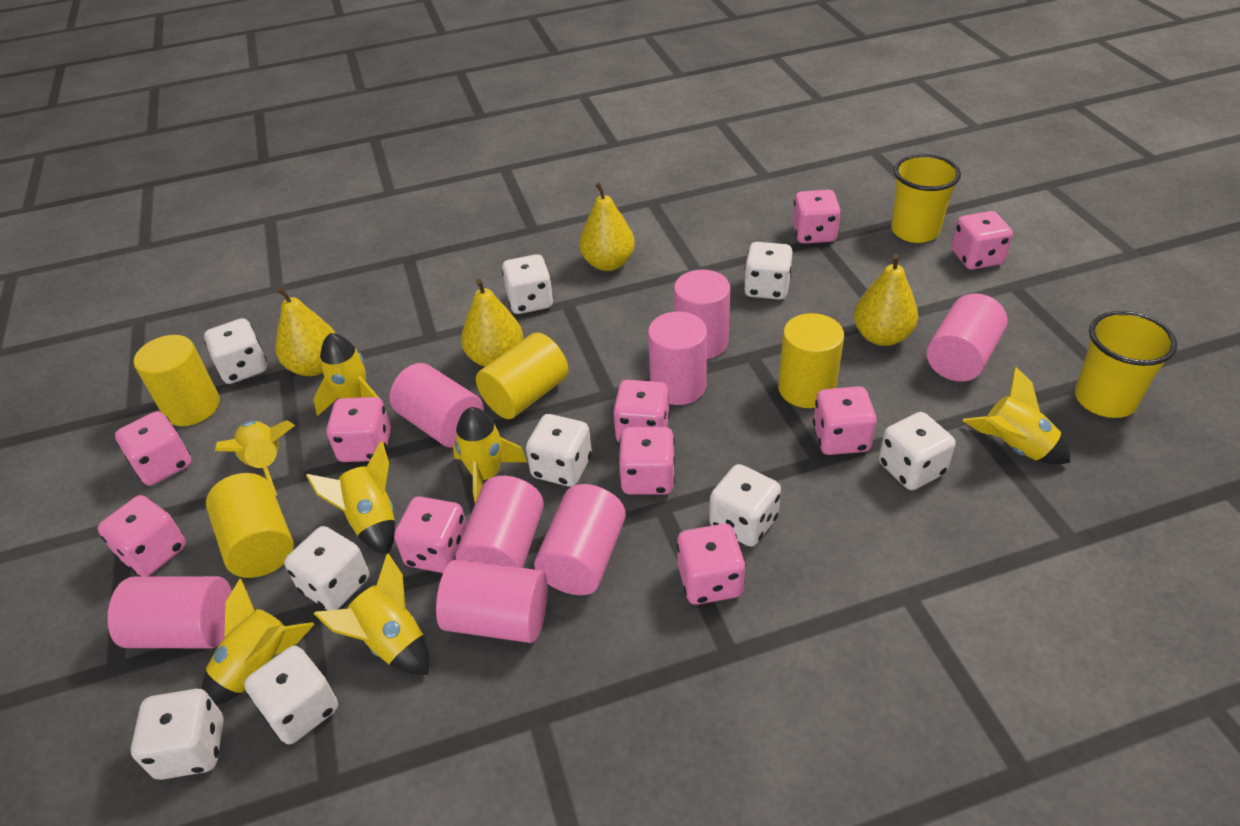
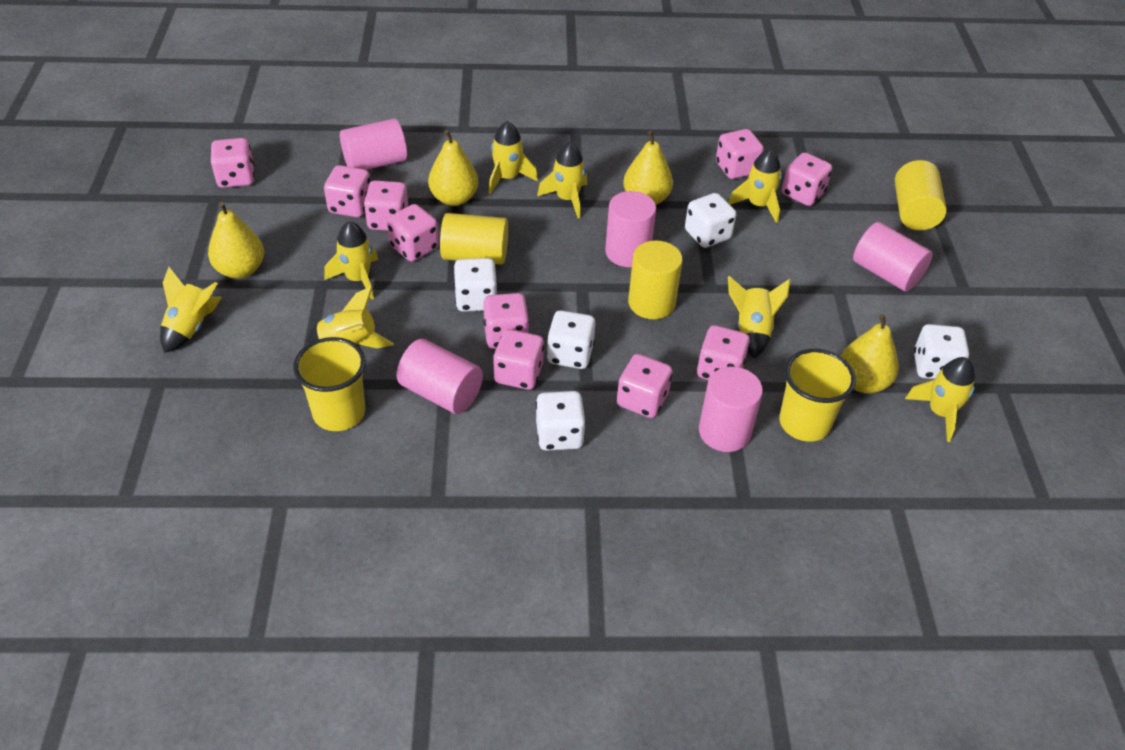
pink cylinder: [107,576,232,648] [389,363,484,448] [436,560,548,643] [455,476,544,568] [534,484,626,595] [648,311,707,405] [674,270,730,359] [927,293,1007,381] = 8 -> [340,119,407,170] [397,339,483,414] [605,191,656,267] [699,367,763,452] [853,222,933,292] = 5
white dice: [131,689,224,780] [204,318,267,384] [244,646,338,744] [284,526,369,610] [502,254,553,314] [526,414,592,487] [709,464,781,547] [744,242,793,300] [879,412,956,490] = 9 -> [453,258,497,312] [536,391,586,451] [547,310,595,369] [685,193,736,248] [914,324,969,379] = 5
yellow cylinder: [134,335,220,426] [206,473,294,578] [476,332,569,419] [778,313,844,408] = 4 -> [440,213,508,265] [628,240,683,319] [895,160,947,230] = 3
yellow rocket: [201,579,315,705] [215,420,295,496] [306,442,395,554] [313,333,379,416] [314,553,429,675] [453,407,527,503] [963,366,1071,464] = 7 -> [160,267,222,353] [306,286,394,348] [324,221,378,300] [489,121,538,194] [537,142,587,218] [728,149,782,223] [728,276,791,359] [905,357,975,442] = 8

